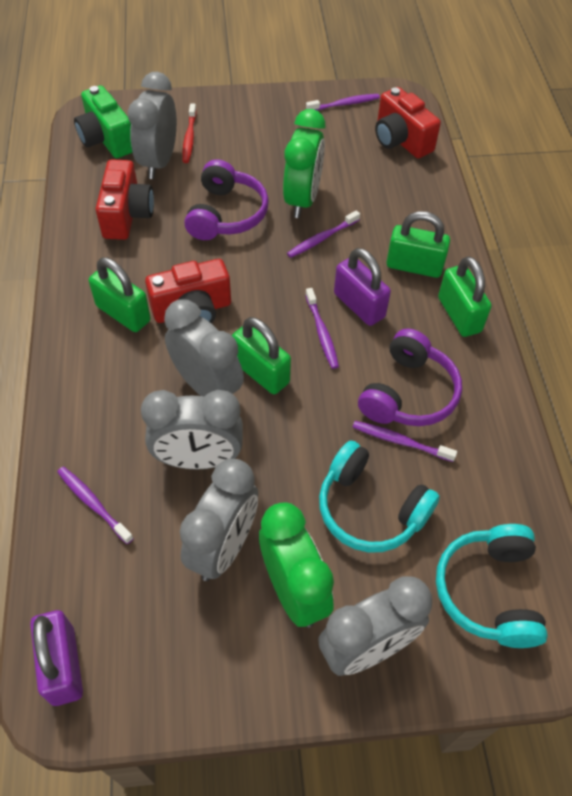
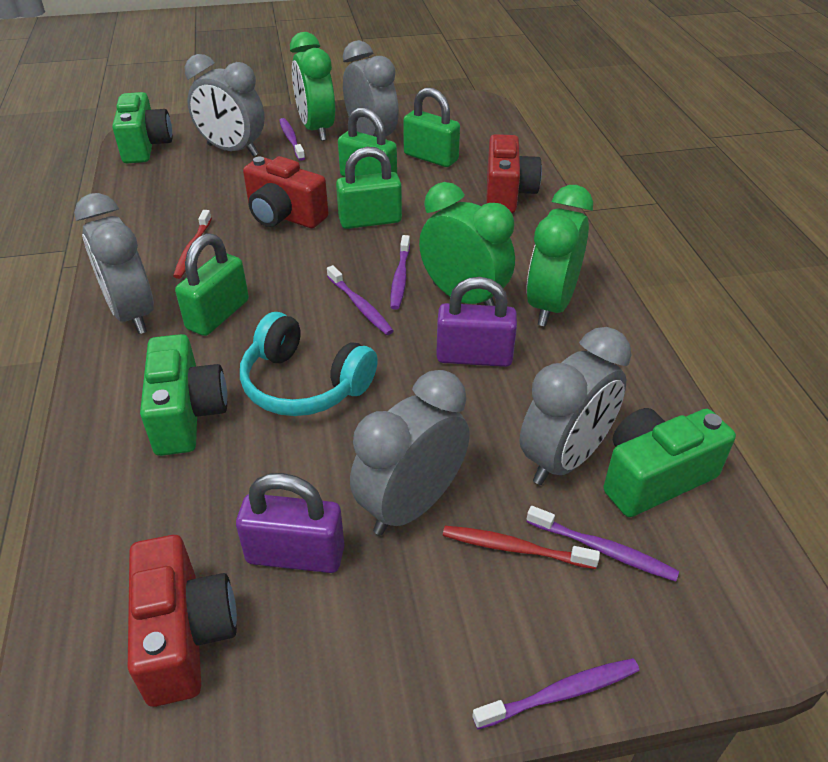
green camera: [74,86,133,158] = 1 -> [112,92,172,163] [140,334,227,456] [603,408,736,517] = 3
green clock: [259,502,334,627] [283,109,325,218] = 2 -> [290,32,335,141] [419,182,515,306] [526,185,593,326] = 3
purple headphones: [184,159,269,240] [358,329,462,426] = 2 -> none = 0
red toothbrush: [182,104,196,163] = 1 -> [173,210,212,279] [443,526,600,569] = 2
turquoise headphones: [319,441,440,552] [436,524,548,648] = 2 -> [240,312,378,416] = 1

